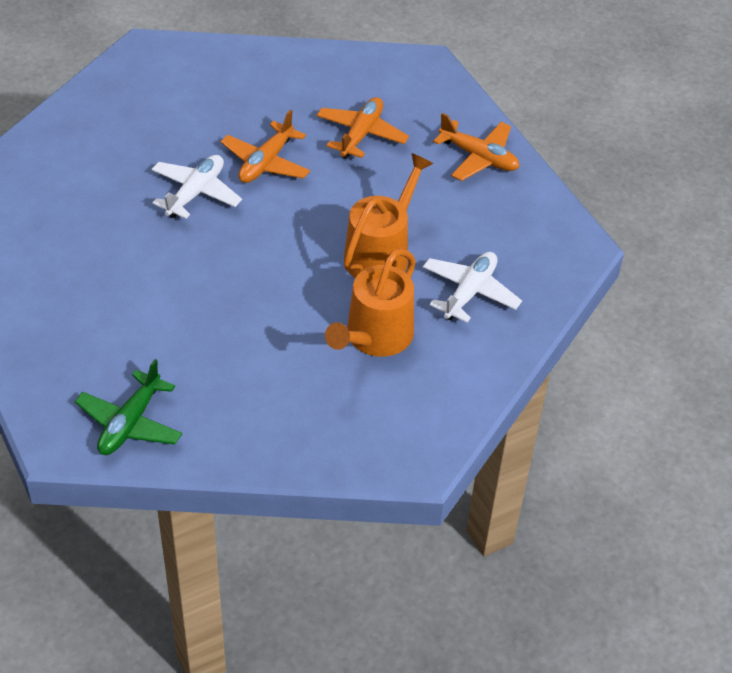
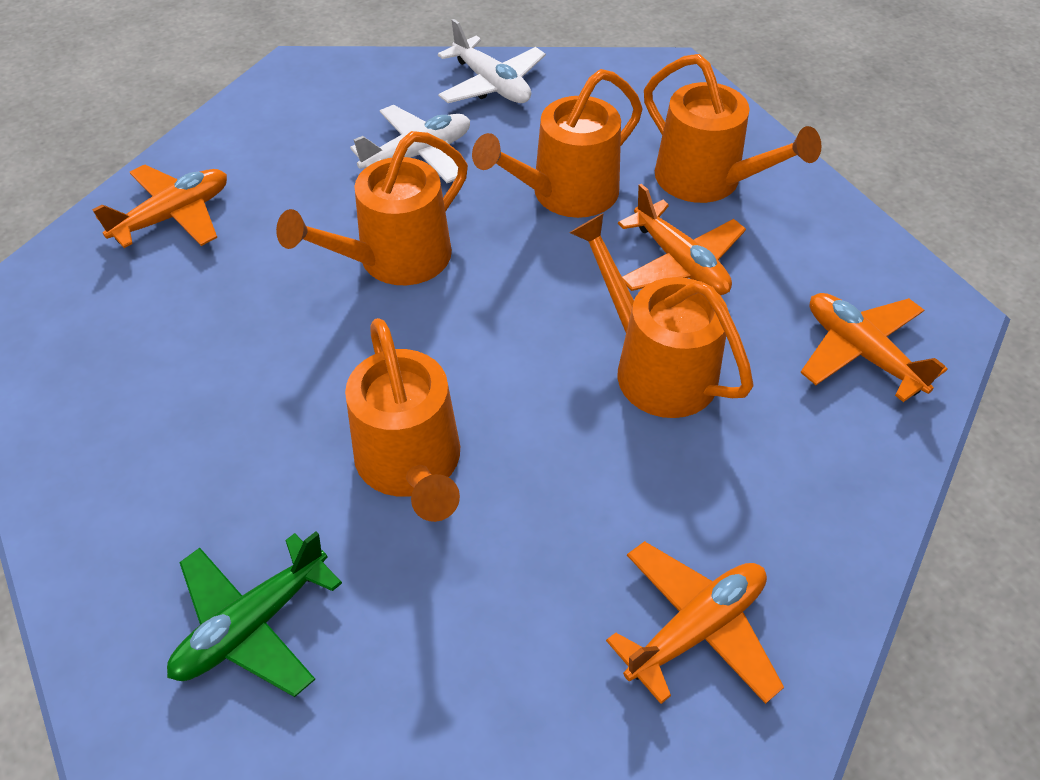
orange plane: [221,110,310,183] [316,97,409,159] [433,113,519,181] = 3 -> [92,165,227,248] [606,541,784,704] [618,184,746,295] [800,293,947,402] = 4
orange watering can: [325,248,416,357] [344,153,433,278] = 2 -> [276,131,468,285] [345,318,460,522] [472,69,642,218] [570,213,753,418] [644,54,822,203] = 5

